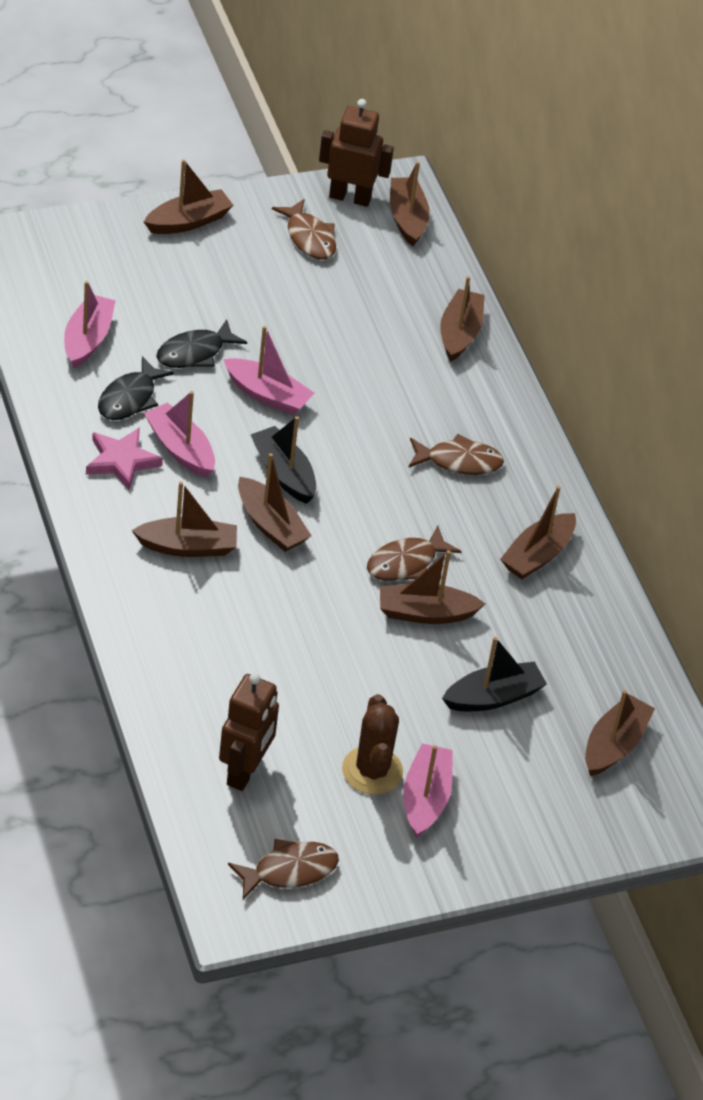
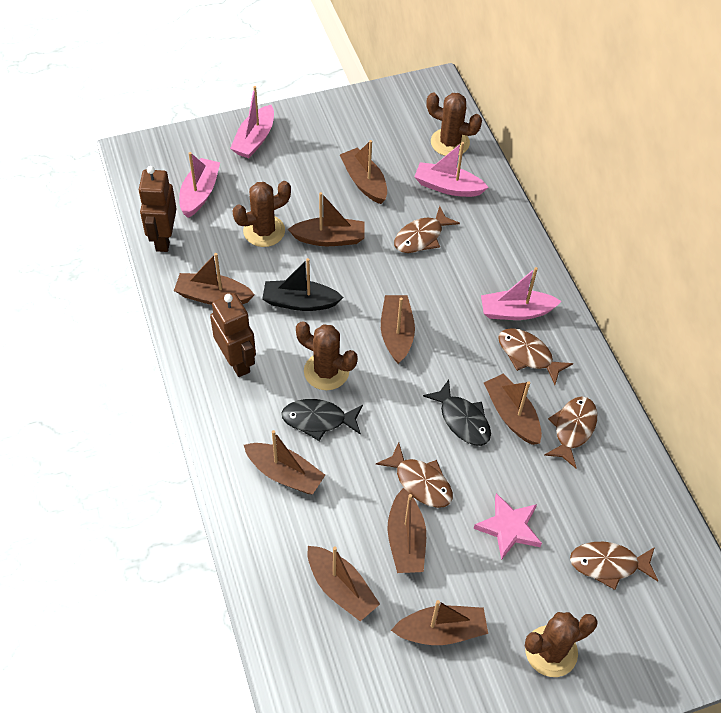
black boat: [251,416,316,504] [442,637,547,711] = 2 -> [262,258,343,311] = 1
brown boat: [131,481,237,557] [144,159,233,234] [238,453,311,552] [380,550,485,624] [390,161,430,247] [440,276,485,362] [500,486,576,579] [585,690,655,776] = 8 -> [174,253,255,305] [244,430,325,495] [288,192,365,246] [307,546,380,621] [340,140,387,204] [381,295,415,364] [387,488,426,573] [391,600,488,645] [484,373,542,445] = 9
brown cactus: [342,694,403,795] = 1 -> [233,181,291,247] [296,321,358,390] [426,93,482,156] [525,612,598,677] = 4
brown fish: [228,839,339,900] [272,199,336,260] [367,526,461,581] [408,434,504,475] = 4 -> [376,442,453,508] [394,206,460,253] [498,328,573,385] [544,396,597,468] [570,542,658,590] = 5

